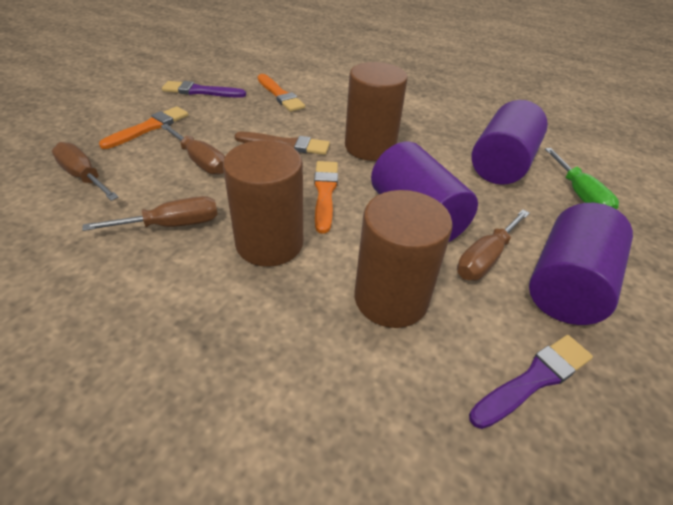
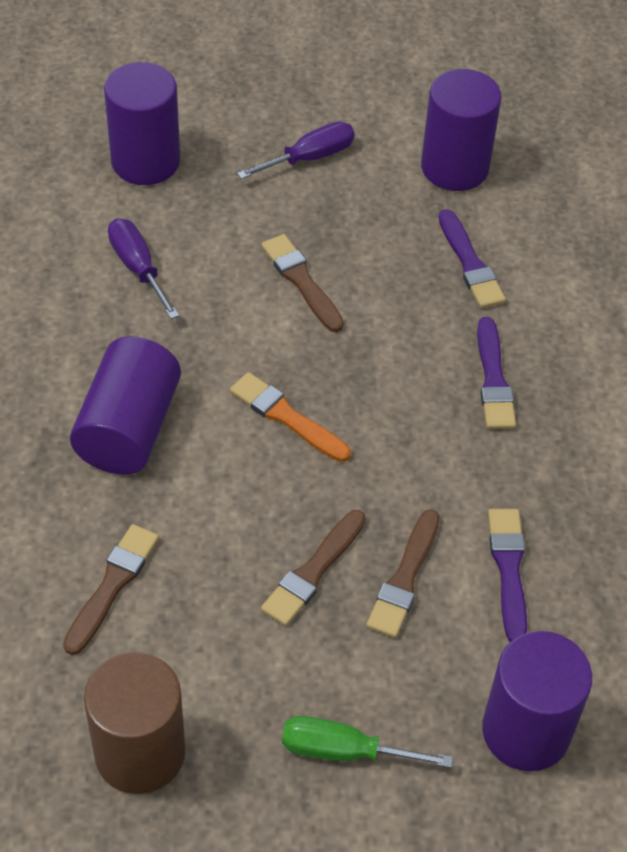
brown brush: [234,132,330,155] = 1 -> [63,524,159,655] [261,234,344,332] [261,510,366,626] [366,509,440,638] = 4
brown cylinder: [223,140,303,267] [345,62,408,161] [355,190,453,328] = 3 -> [84,652,185,794] = 1
brown screwdriver: [52,142,119,201] [82,196,218,231] [161,124,225,175] [457,209,530,281] = 4 -> none = 0
orange brush: [99,106,188,149] [258,74,305,112] [314,161,338,234] = 3 -> [230,372,351,462] = 1
purple brush: [162,81,246,98] [469,335,593,429] = 2 -> [439,209,506,308] [477,317,516,429] [488,509,527,642] = 3
purple cylinder: [371,142,478,242] [471,100,548,185] [529,203,633,325] = 3 -> [70,336,181,475] [104,62,180,185] [421,69,502,191] [482,631,592,771] = 4
purple screwdriver: none = 0 -> [108,218,179,319] [237,122,355,179] = 2

